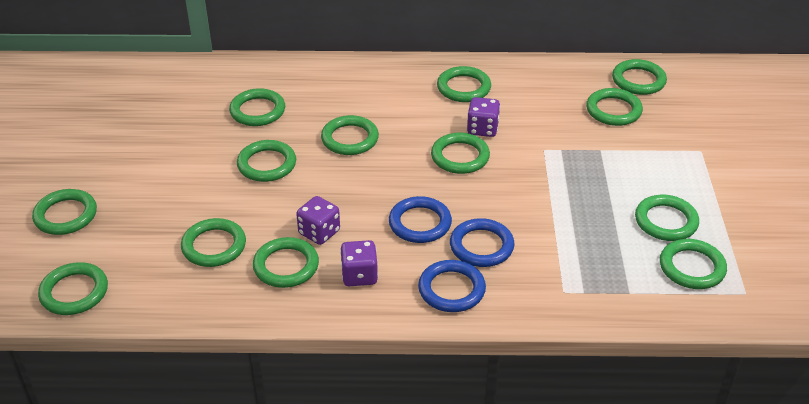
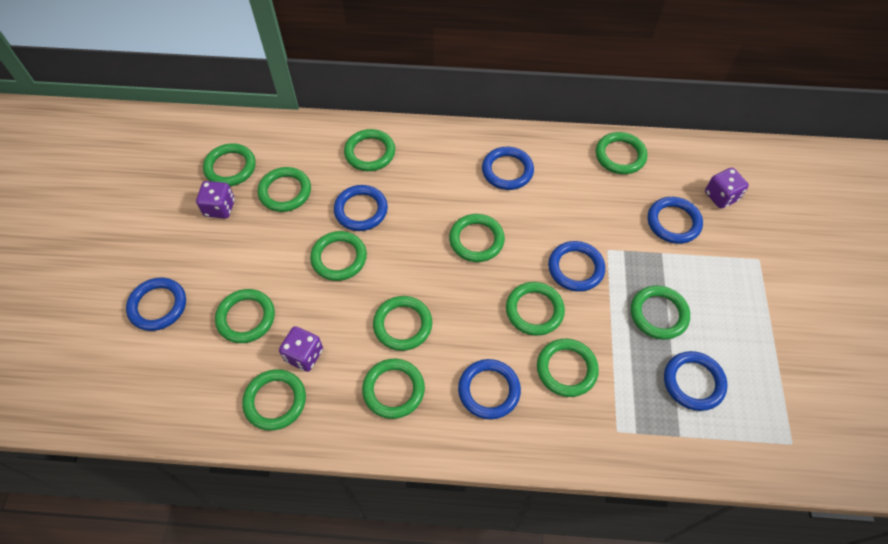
blue ring: [389,196,452,243] [418,260,486,312] [450,218,515,267] = 3 -> [126,277,186,331] [334,185,388,231] [458,359,521,419] [482,147,534,190] [548,241,605,292] [648,197,703,244] [664,351,728,411] = 7

